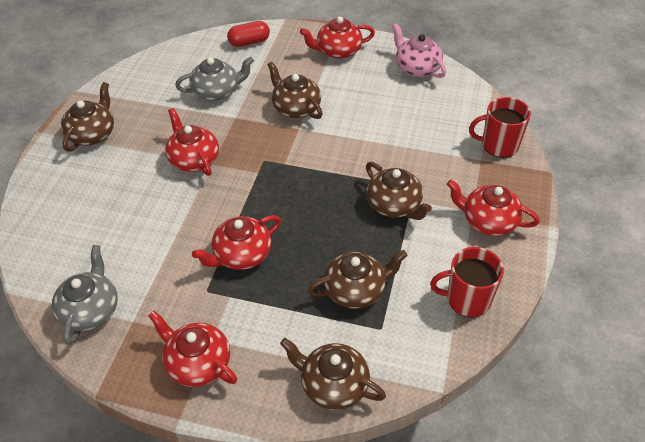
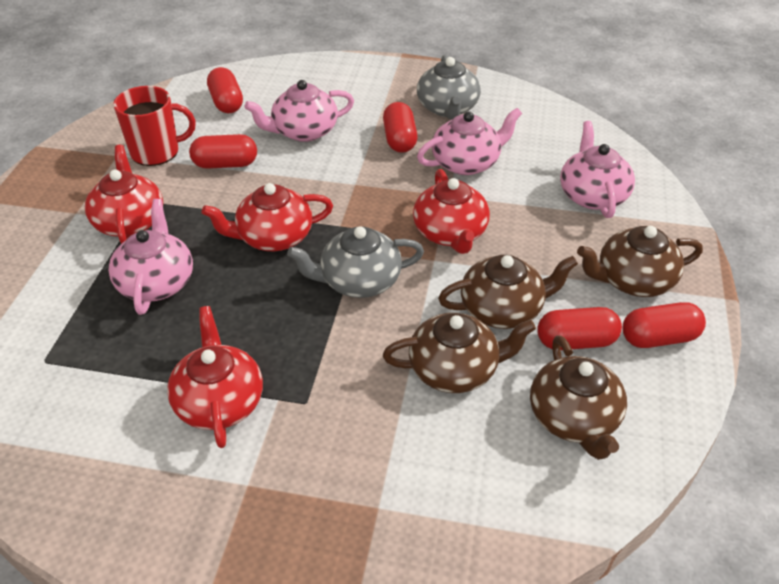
brown teapot: [61,82,114,151] [267,62,323,119] [280,338,386,410] [308,250,408,309] [366,162,432,220] = 5 -> [383,313,536,393] [438,255,578,329] [530,335,627,460] [577,226,703,297] = 4
pink teapot: [392,23,446,78] = 1 -> [108,199,193,315] [245,80,354,142] [417,108,522,175] [560,121,635,218] = 4
red capsule: [227,21,270,47] = 1 -> [189,134,257,169] [207,67,243,113] [383,102,418,153] [537,307,622,350] [622,302,706,348] = 5
red mug: [430,247,504,317] [469,97,531,158] = 2 -> [113,86,196,166] = 1
red teapot: [148,311,237,387] [165,108,219,176] [192,215,281,270] [300,16,375,59] [447,180,540,236] = 5 -> [85,145,163,244] [167,306,263,448] [202,183,333,251] [413,169,490,254] = 4

